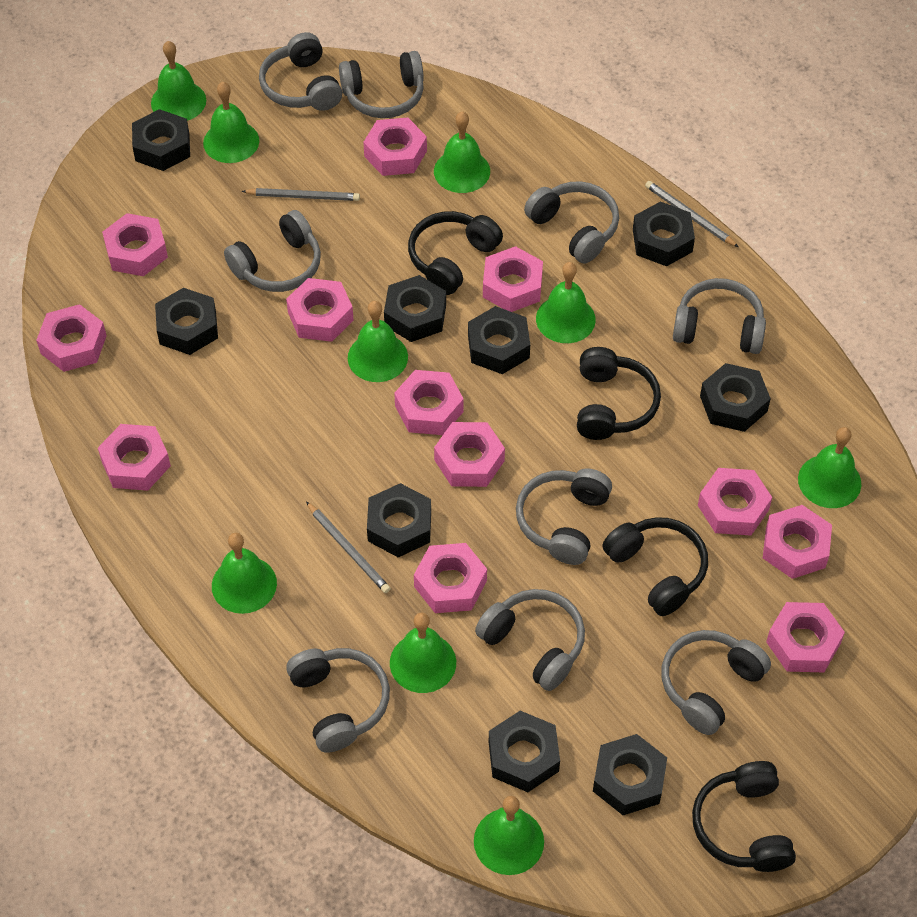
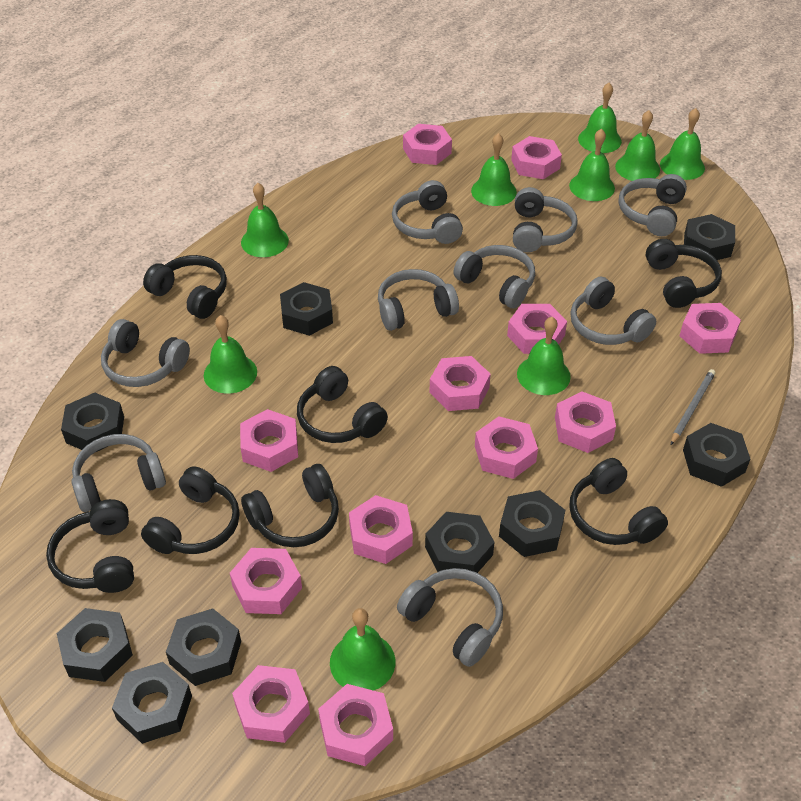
black headphones: [408,211,503,295] [577,347,661,440] [602,517,708,616] [692,761,796,872] = 4 -> [46,499,134,593] [141,466,240,554] [143,255,227,319] [241,464,339,547] [297,366,388,443] [569,458,668,545] [646,239,722,308] = 7
grey pencil: [242,188,360,201] [306,502,391,593] [645,181,738,247] = 3 -> [671,369,715,445] = 1

